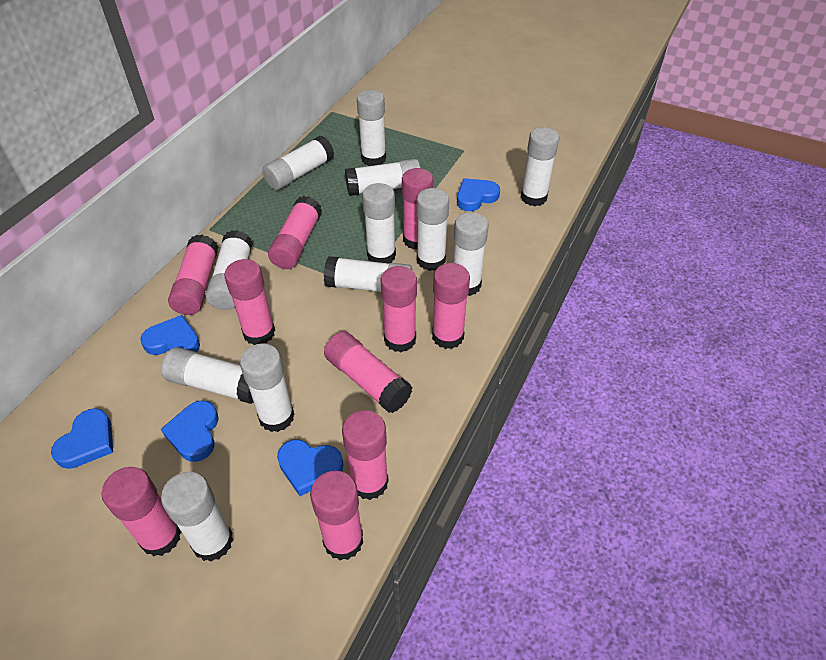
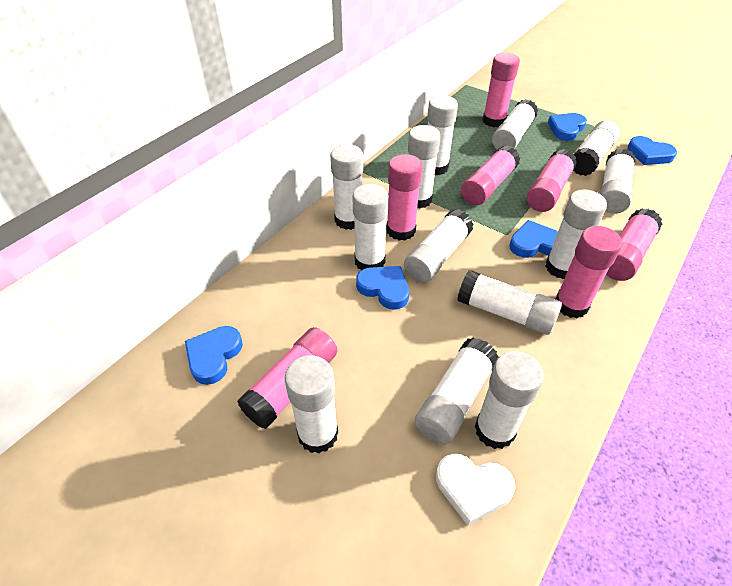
pink glue stick: [102,467,181,557] [168,235,218,315] [224,259,275,345] [268,196,322,269] [310,471,363,560] [324,331,413,413] [342,410,389,500] [380,266,417,352] [402,168,433,250] [432,263,470,349] = 10 -> [237,327,337,429] [387,154,422,241] [461,145,520,205] [483,53,520,127] [527,149,577,212] [555,226,622,318] [606,208,662,281] = 7
white glue stick: [161,472,233,562] [162,347,254,404] [206,230,253,310] [240,344,294,432] [262,136,334,190] [324,256,413,292] [345,159,421,196] [357,90,386,166] [362,183,396,263] [417,188,449,271] [453,212,489,296] [520,127,559,206] = 12 -> [284,355,338,454] [330,144,363,230] [352,184,389,270] [404,209,474,283] [408,125,440,208] [415,338,499,445] [427,95,458,175] [457,270,562,335] [475,351,544,449] [492,99,538,149] [545,190,607,279] [574,120,620,176] [600,148,636,214] = 13
white heart: none = 0 -> [436,454,515,526] = 1

